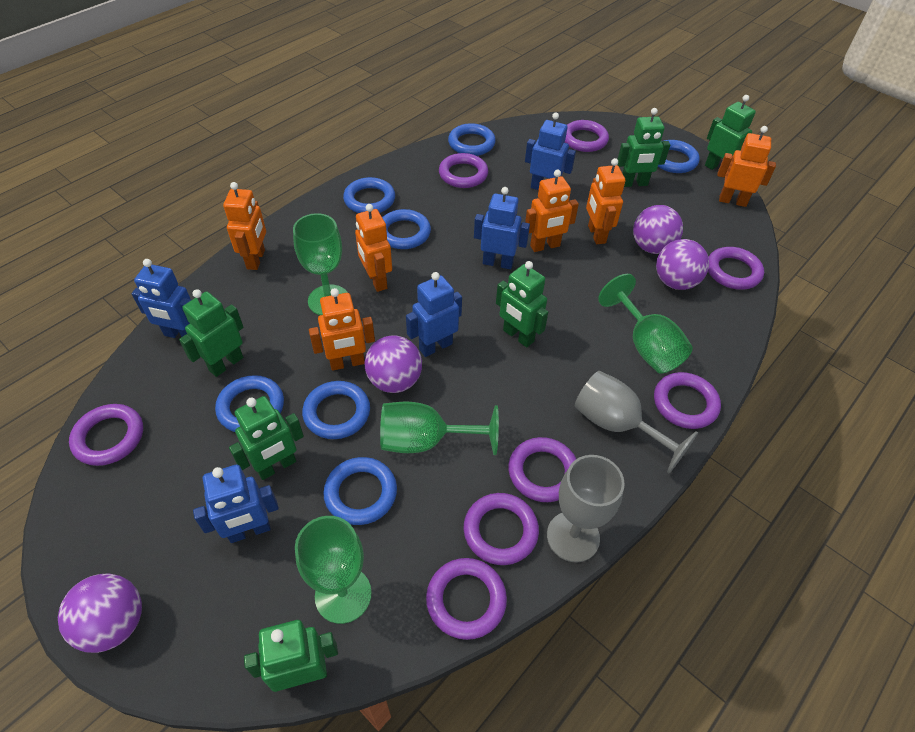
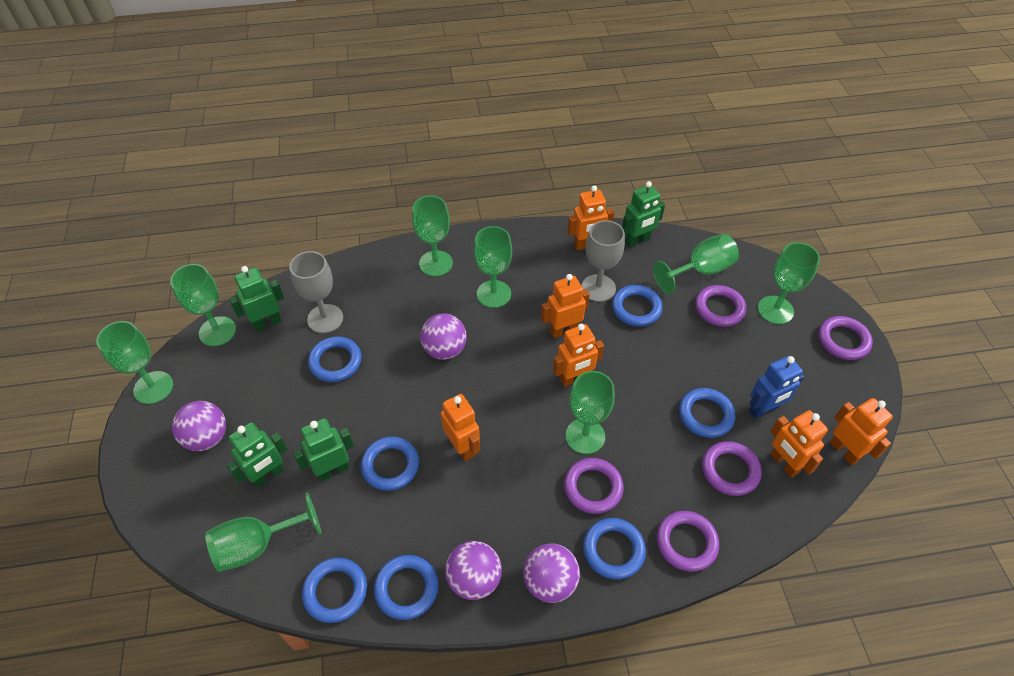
blue robot: [132,259,191,338] [193,465,279,543] [406,272,462,357] [474,187,530,269] [525,112,576,190] = 5 -> [749,356,804,419] = 1
green goblet: [293,213,348,315] [295,516,372,624] [380,402,499,455] [598,274,693,374] = 4 -> [96,321,173,404] [170,264,236,346] [205,492,322,572] [412,196,453,277] [474,226,512,308] [565,371,615,454] [653,234,739,294] [758,242,820,324] = 8
green robot: [179,289,244,377] [229,396,304,480] [244,620,338,692] [496,261,548,347] [617,108,670,187] [705,95,756,170] = 6 -> [227,422,288,488] [229,266,284,332] [293,418,354,481] [622,181,665,248] = 4
purple ring: [69,404,143,466] [426,558,507,640] [439,153,488,188] [464,493,539,565] [508,437,576,502] [565,120,609,152] [654,372,721,429] [708,247,764,290] = 8 -> [564,458,624,514] [657,511,719,572] [695,285,746,327] [702,441,762,496] [818,316,873,360] = 5

